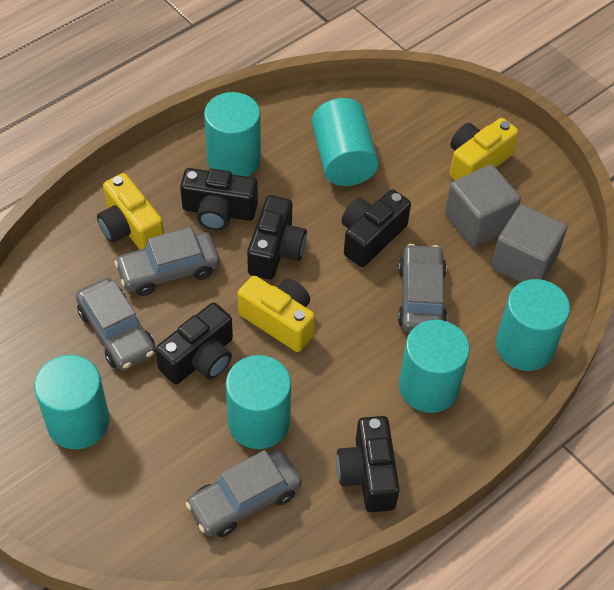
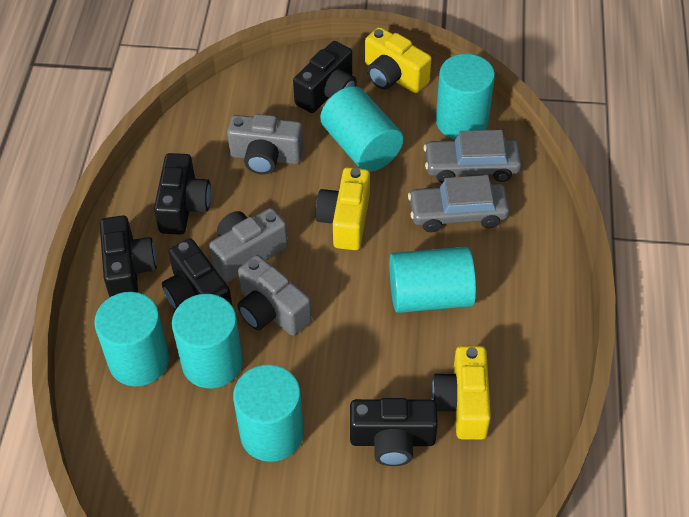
grey camera: none = 0 -> [209,208,288,282] [227,114,303,175] [237,255,312,336] = 3
grey car: [76,278,155,371] [114,227,220,296] [186,450,302,537] [398,244,447,333] = 4 -> [408,175,510,232] [424,130,522,183] = 2
grey cube: [445,164,521,247] [491,204,567,283] = 2 -> none = 0

